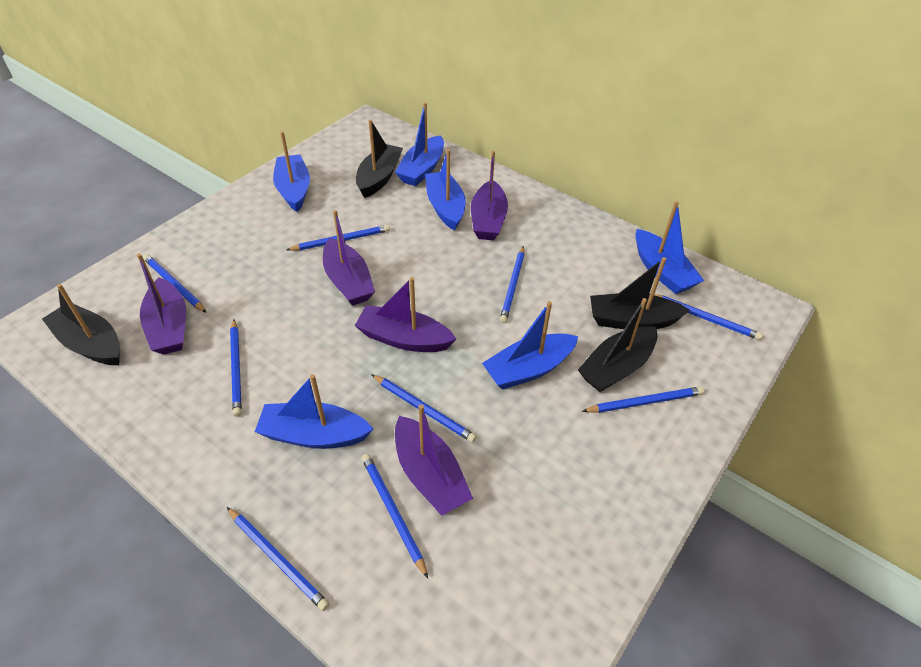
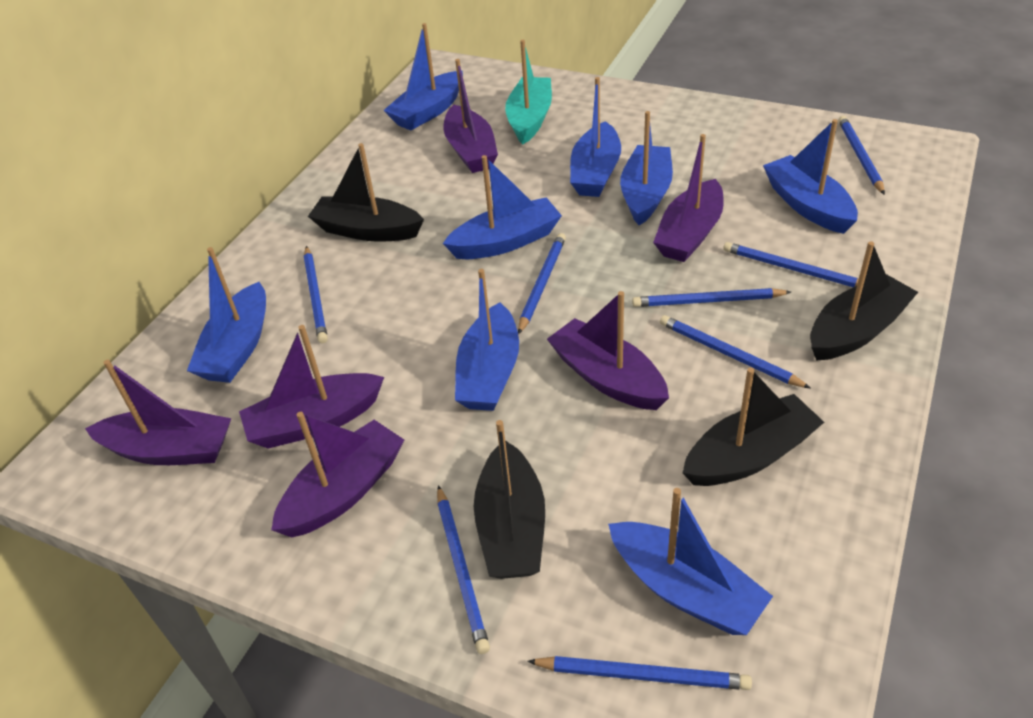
blue boat: [255,374,373,449] [273,131,310,212] [395,103,444,186] [425,149,466,231] [482,301,578,389] [635,201,704,294] = 6 -> [187,247,266,383] [383,23,463,131] [443,155,562,259] [455,269,519,411] [570,77,621,197] [608,488,773,635] [620,111,673,225] [763,119,858,234] = 8
blue pencil: [143,254,207,313] [227,507,329,611] [230,319,242,417] [286,225,390,251] [361,454,428,579] [371,374,477,443] [500,246,524,323] [582,386,704,413] [654,294,763,340] = 9 -> [304,246,328,343] [437,485,490,654] [518,233,566,334] [527,656,752,690] [632,288,791,307] [660,315,811,389] [723,242,859,287] [838,116,885,195] = 8
purple boat: [137,253,186,355] [323,210,375,306] [355,277,456,352] [395,404,473,516] [471,151,508,240] = 5 -> [85,360,231,465] [239,325,384,449] [271,412,404,537] [443,59,498,173] [547,291,669,410] [653,134,724,262] = 6
turquoise boat: none = 0 -> [505,40,552,145] = 1

